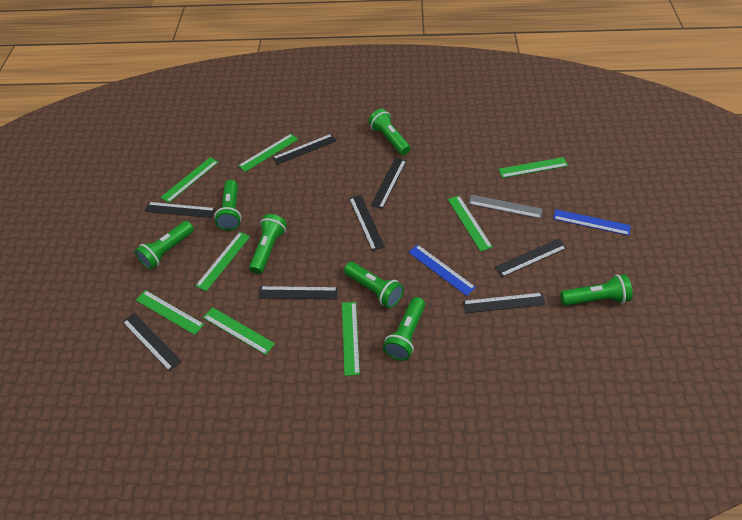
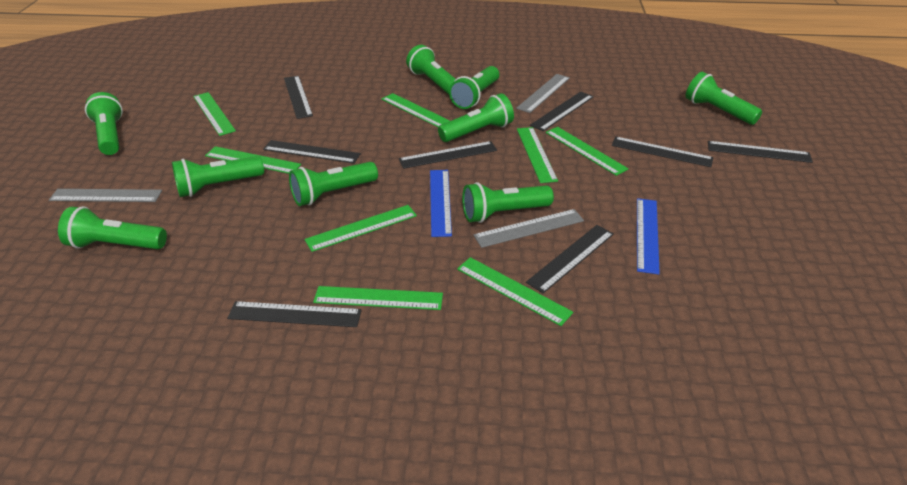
green flashlight: [135,221,194,270] [214,180,241,231] [249,214,287,274] [344,262,404,308] [368,109,411,155] [383,297,425,361] [560,274,633,306] = 7 -> [58,206,167,249] [85,92,123,155] [172,156,264,197] [289,162,378,206] [406,45,455,95] [438,93,514,142] [449,66,499,109] [462,182,554,223] [686,72,762,125] = 9
grey ruler: [469,195,543,219] = 1 -> [49,189,162,202] [473,209,584,248] [516,74,570,113] = 3

